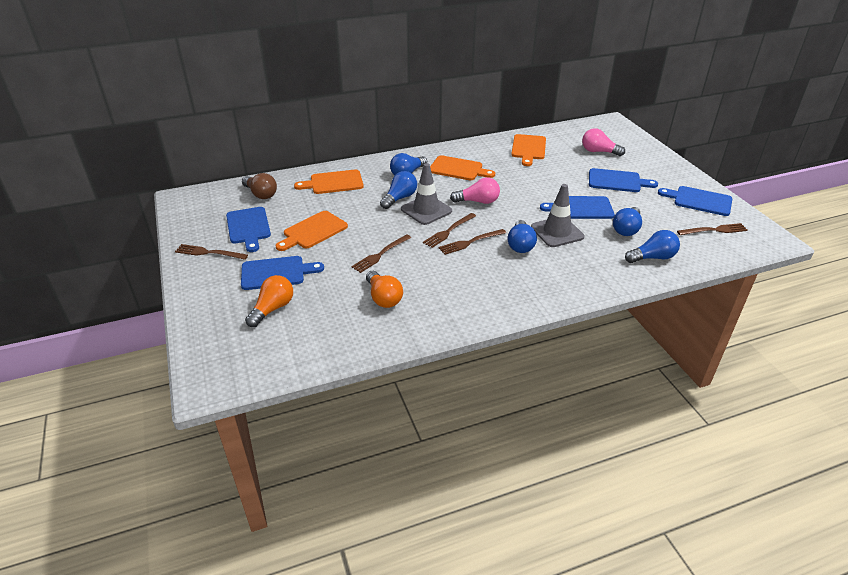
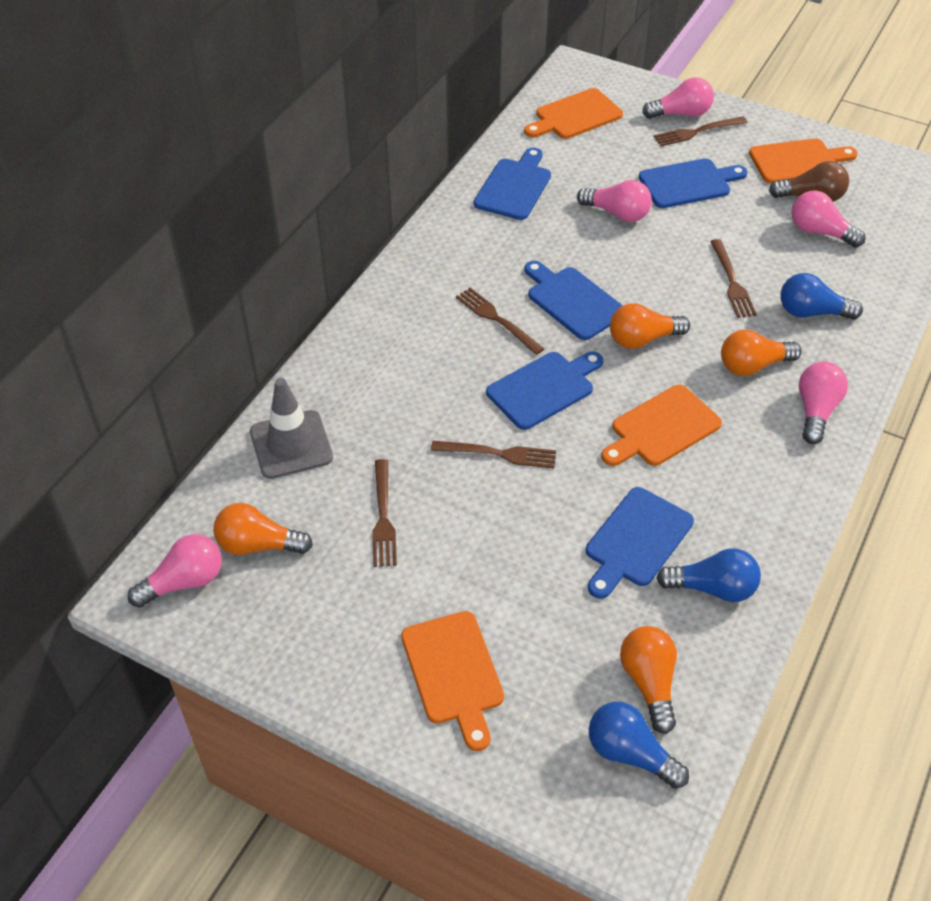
blue light bulb: [380,171,417,209] [390,153,427,175] [508,220,537,253] [613,207,642,236] [625,230,680,263] = 5 -> [589,702,689,789] [656,548,761,602] [781,273,863,320] = 3
grey traffic cone: [401,163,452,225] [531,184,584,247] = 2 -> [250,378,333,479] = 1
orange light bulb: [245,275,293,327] [366,271,403,308] = 2 -> [213,503,313,555] [610,303,690,349] [620,626,677,734] [721,330,802,376] = 4
pink light bulb: [450,177,500,204] [582,128,625,156] = 2 -> [128,534,222,608] [577,180,652,222] [642,77,714,119] [791,190,866,248] [799,362,848,444] = 5

